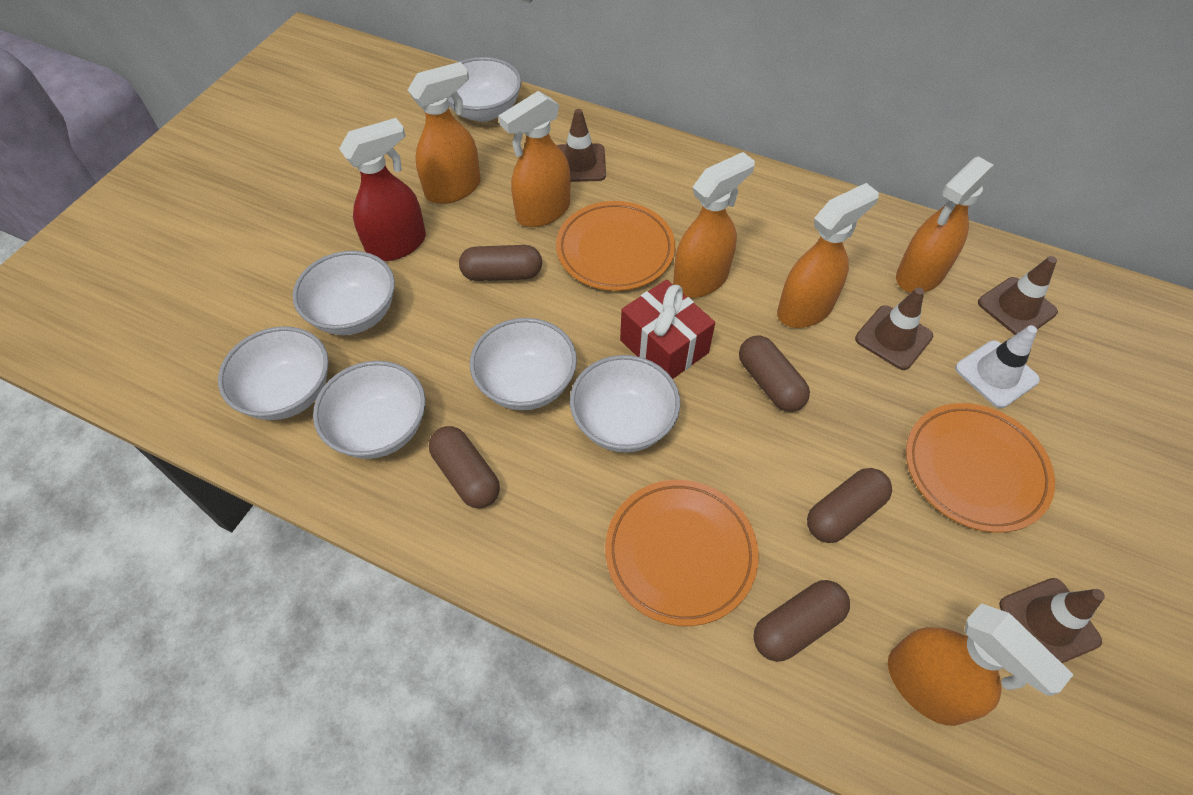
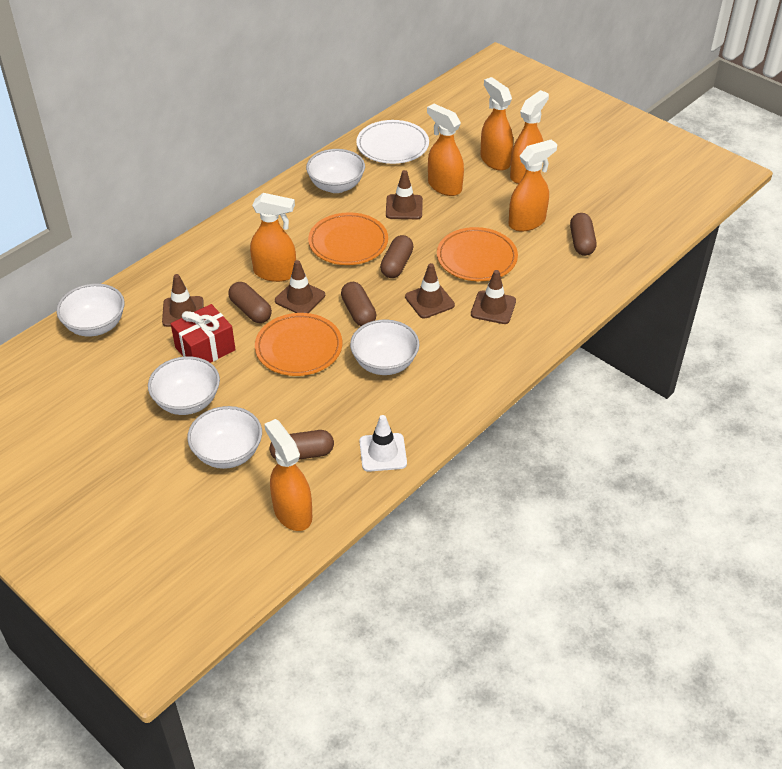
brown traffic cone: [557,109,606,182] [855,287,933,370] [978,256,1058,335] [999,578,1105,663] = 4 -> [162,274,204,327] [275,260,325,313] [386,170,423,219] [405,263,455,319] [471,270,516,324] = 5
red spray bottle: [339,118,426,261] = 1 -> none = 0
white bowl: [218,326,329,420] [293,251,395,335] [313,361,425,459] [448,57,521,122] [470,318,577,410] [570,355,680,453] = 6 -> [56,283,125,337] [148,356,220,415] [187,406,262,469] [306,149,365,193] [350,319,419,375] = 5
white plate: none = 0 -> [356,120,429,164] = 1

